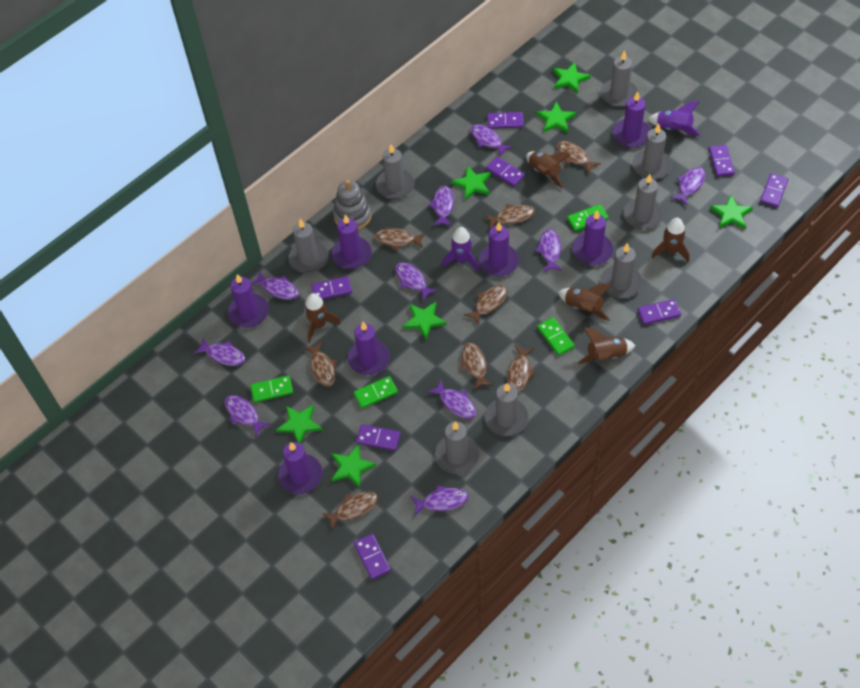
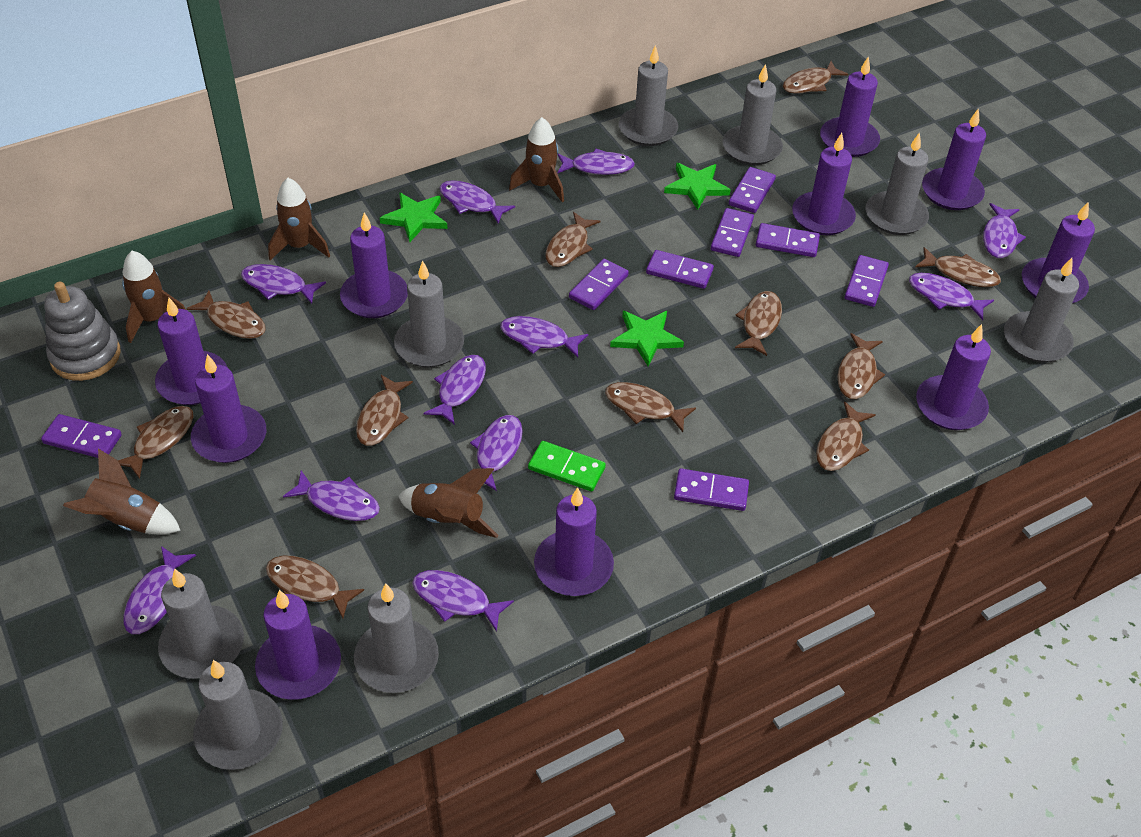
brown fish: [304,341,337,387] [322,492,378,530] [374,228,425,251] [460,343,493,390] [464,285,508,325] [484,204,535,229] [507,345,536,392] [557,141,601,174] = 8 -> [118,406,194,479] [187,290,266,339] [266,556,364,618] [356,375,413,446] [545,212,601,267] [605,382,696,432] [735,291,782,356] [783,61,848,94] [816,401,876,471] [837,333,885,399] [915,247,1001,287] = 11
green domino: [250,375,293,403] [354,376,398,409] [537,317,575,356] [567,204,609,231] = 4 -> [528,441,606,491] = 1
green star: [276,405,323,443] [331,444,376,488] [403,302,447,339] [451,166,491,200] [536,101,576,133] [553,62,591,94] [710,195,753,230] = 7 -> [380,192,448,242] [610,311,684,366] [664,163,731,210] = 3
purple candle: [228,274,269,328] [278,442,323,494] [332,214,372,269] [348,322,390,375] [479,222,519,277] [573,210,613,265] [613,91,651,148] = 7 -> [155,298,228,405] [191,354,266,463] [255,590,341,700] [340,212,408,318] [534,487,614,596] [792,133,856,235] [820,56,880,157] [916,324,991,430] [922,108,986,210] [1022,202,1095,303] = 10
purple fish: [194,338,245,366] [225,395,271,437] [251,270,299,300] [395,262,438,301] [411,485,469,516] [428,186,454,226] [428,380,477,419] [471,124,513,157] [535,229,562,272] [670,167,705,205] = 10 -> [123,546,196,634] [241,264,326,304] [283,470,380,521] [412,570,514,632] [424,355,486,425] [439,180,515,224] [470,415,523,491] [500,316,588,358] [557,149,635,175] [909,273,994,320] [983,203,1026,258] = 11
purple rocket: [442,227,479,271] [648,101,700,136] = 2 -> none = 0

